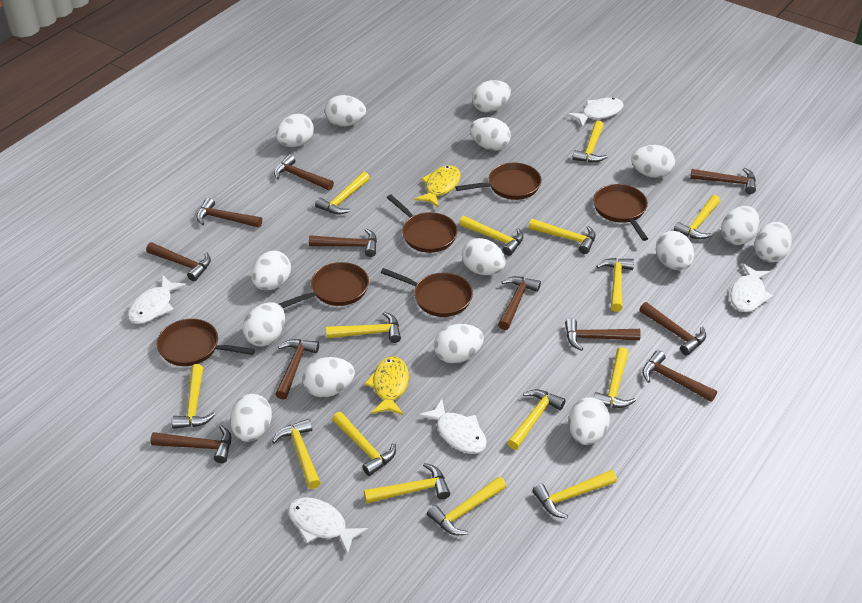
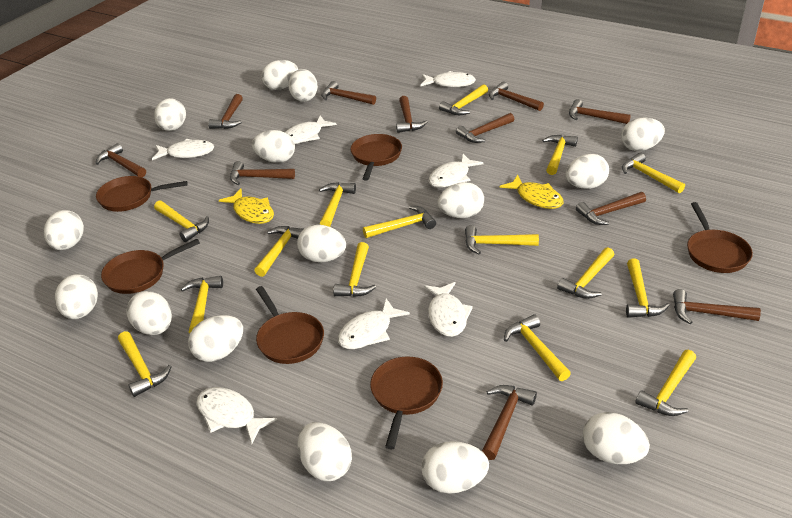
white fish: [128,275,187,324] [288,498,368,555] [418,399,487,454] [567,98,624,127] [730,264,773,312] = 5 -> [152,139,214,160] [196,387,277,444] [285,116,337,144] [338,298,410,349] [420,71,476,87] [424,282,473,337] [428,154,484,188] = 7

